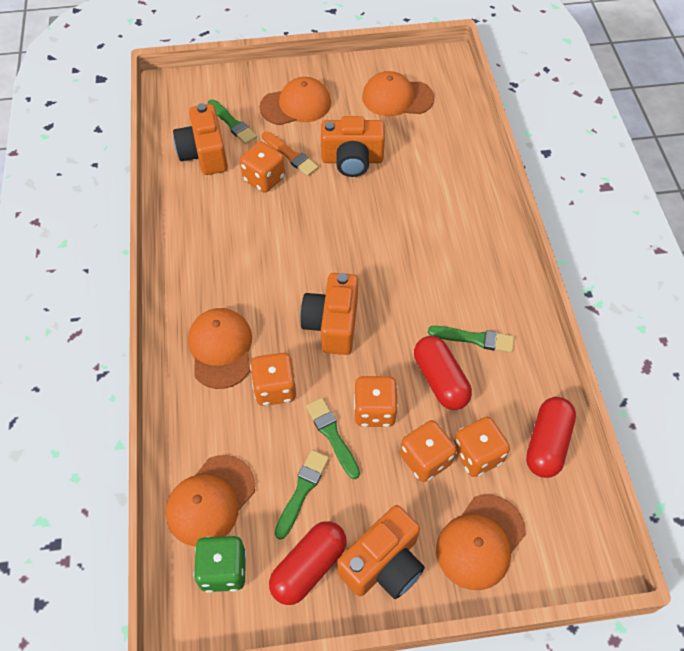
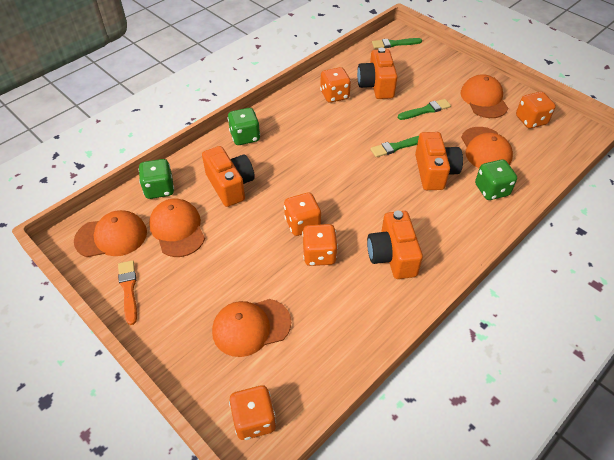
green brush: [208,99,257,144] [275,450,329,539] [306,398,360,479] [428,326,514,353] = 4 -> [370,136,419,157] [372,38,422,49] [398,99,451,120] = 3
green dice: [194,536,246,593] = 1 -> [139,159,174,199] [228,108,260,145] [475,159,517,200] = 3
red capsule: [269,521,347,605] [414,336,472,410] [526,397,576,478] = 3 -> none = 0

